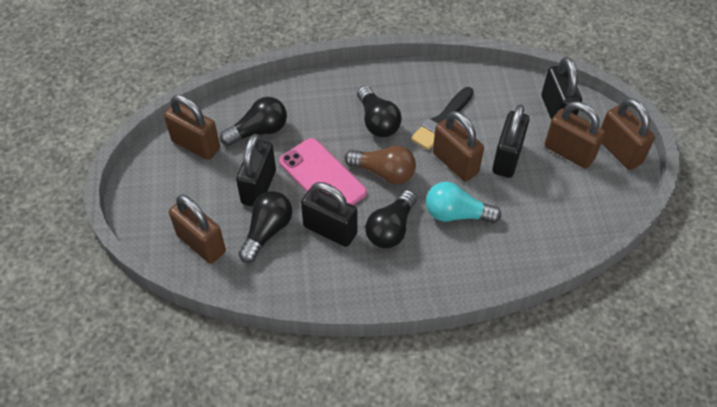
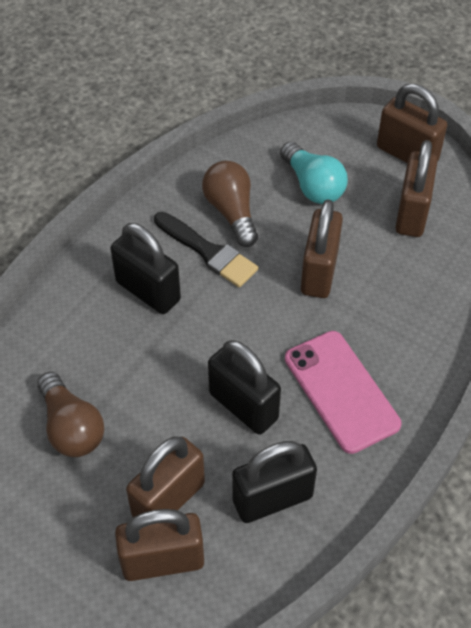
black light bulb: [220,97,287,146] [238,191,292,263] [357,86,402,137] [365,190,417,248] = 4 -> none = 0
black padlock: [236,134,276,207] [301,182,357,247] [492,105,529,178] [541,57,582,120] = 4 -> [110,223,181,314] [208,340,281,435] [232,441,317,523] = 3
brown light bulb: [345,146,416,184] = 1 -> [37,372,104,457] [202,161,258,247] = 2

